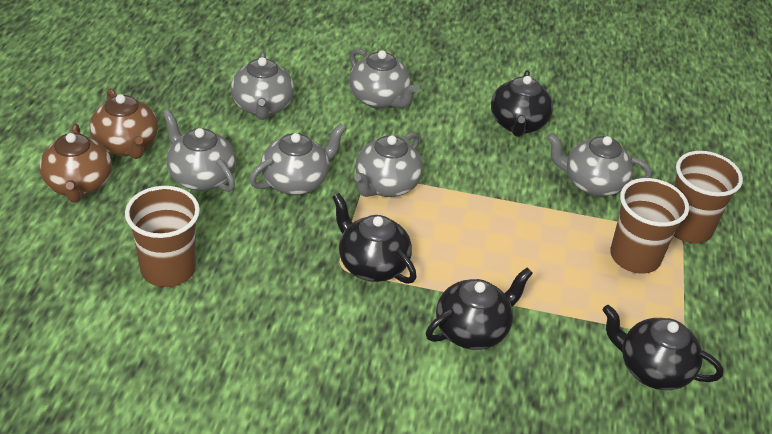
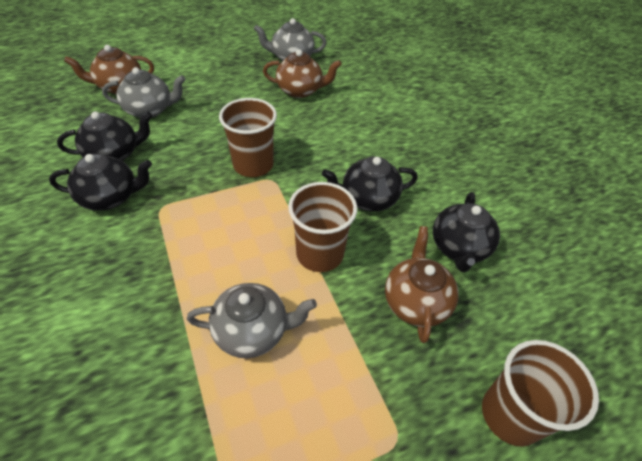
brown teapot: [39,123,112,203] [90,88,158,159] = 2 -> [64,45,154,94] [263,49,342,98] [385,226,459,343] = 3
grey teapot: [163,109,236,192] [231,51,294,120] [249,124,346,195] [349,49,419,109] [354,132,423,197] [547,133,651,196] = 6 -> [102,68,186,118] [187,283,317,358] [254,18,326,61] = 3

